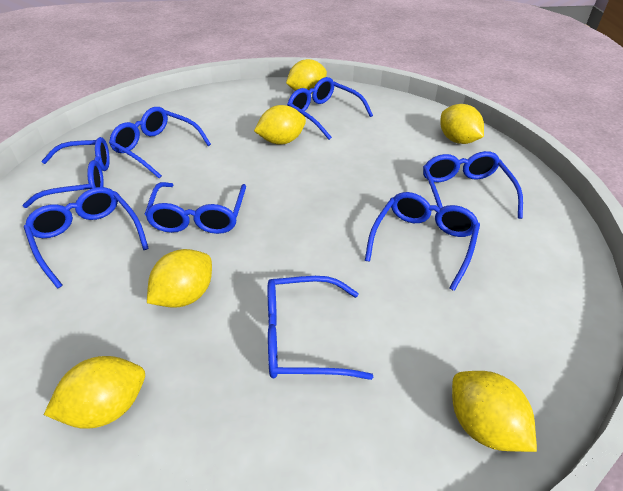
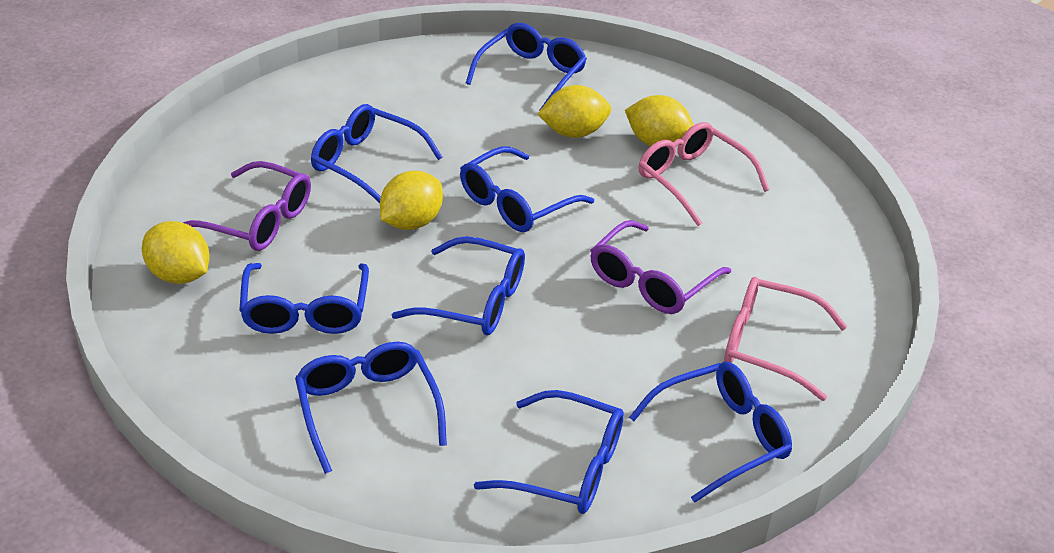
pink glasses: none = 0 -> [639,122,770,226] [724,277,847,401] = 2
purple glasses: none = 0 -> [183,161,311,251] [591,220,731,314] = 2
yellow lemon: [44,356,145,429] [147,249,212,308] [254,105,306,145] [286,59,327,94] [440,104,484,144] [452,371,537,452] = 6 -> [142,221,210,284] [380,171,443,230] [537,85,611,138] [625,95,694,146] = 4

